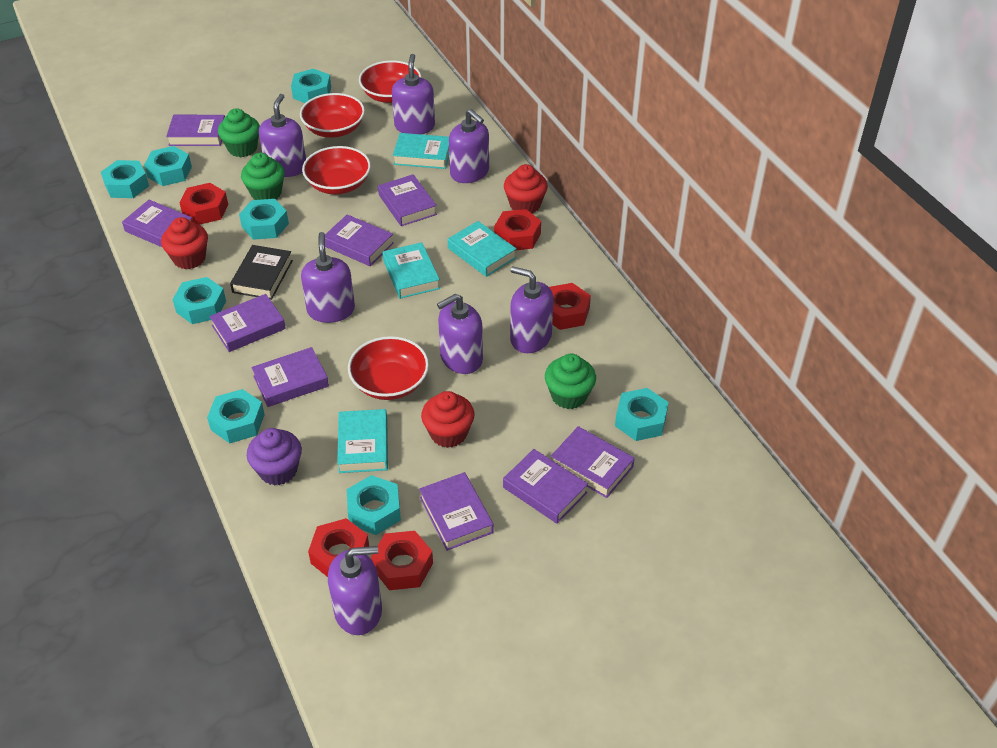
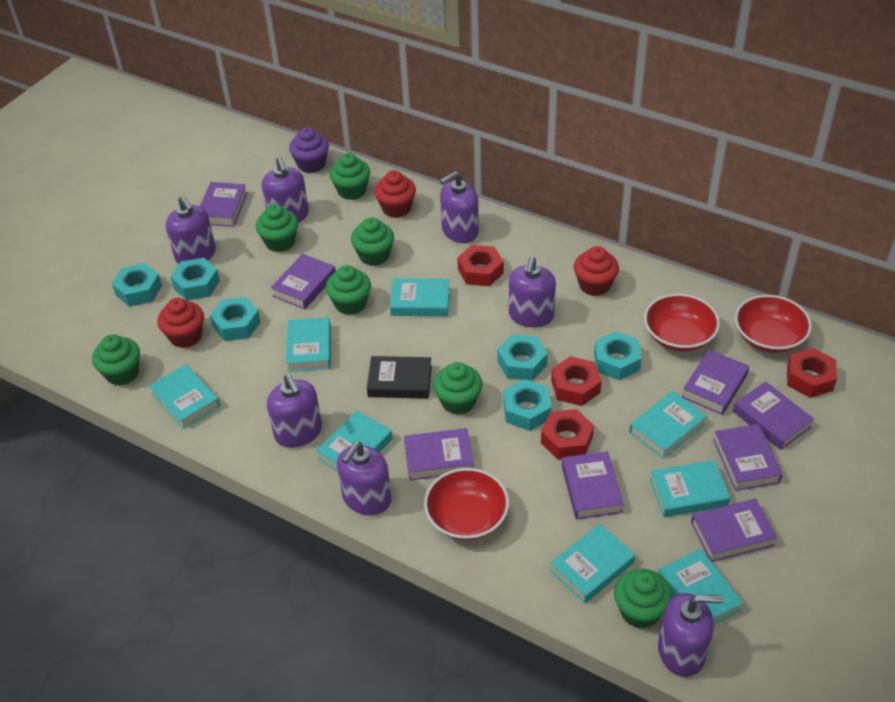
green cupcake: [218,108,260,157] [241,153,285,200] [545,354,596,409] = 3 -> [92,334,140,386] [256,204,298,252] [326,265,371,315] [329,153,370,200] [351,217,394,266] [433,362,483,415] [614,569,672,629] = 7
purple book: [122,200,192,248] [166,115,225,146] [209,294,286,352] [251,347,329,407] [325,214,394,266] [378,174,437,226] [419,472,494,551] [503,449,588,524] [551,426,635,498] = 9 -> [200,182,248,227] [271,254,336,310] [404,428,474,481] [562,451,624,519] [682,350,749,415] [691,499,777,562] [713,424,783,491] [733,381,814,450] = 8
red bowl: [300,93,365,138] [302,146,371,194] [348,336,429,400] [359,60,422,103] = 4 -> [424,468,509,540] [644,294,720,352] [735,295,812,353] = 3
red nut: [179,183,228,225] [308,518,369,577] [371,531,433,590] [494,209,541,250] [549,283,591,330] = 5 -> [457,245,504,286] [541,409,594,460] [551,356,602,406] [787,348,837,398] = 4
turquoise book: [337,409,388,473] [382,242,440,299] [393,133,449,169] [448,221,517,277] = 4 -> [149,364,220,429] [286,317,331,372] [316,410,393,472] [390,278,450,316] [550,524,635,604] [629,391,707,459] [650,460,730,517] [658,548,743,625] = 8
turquoise nut: [101,160,149,198] [144,146,192,186] [172,277,226,324] [207,389,265,443] [239,199,289,240] [291,68,331,103] [347,475,401,535] [615,388,669,441] = 8 -> [112,263,162,307] [170,258,220,300] [210,297,261,341] [497,335,548,381] [503,379,551,431] [594,331,642,380] = 6

